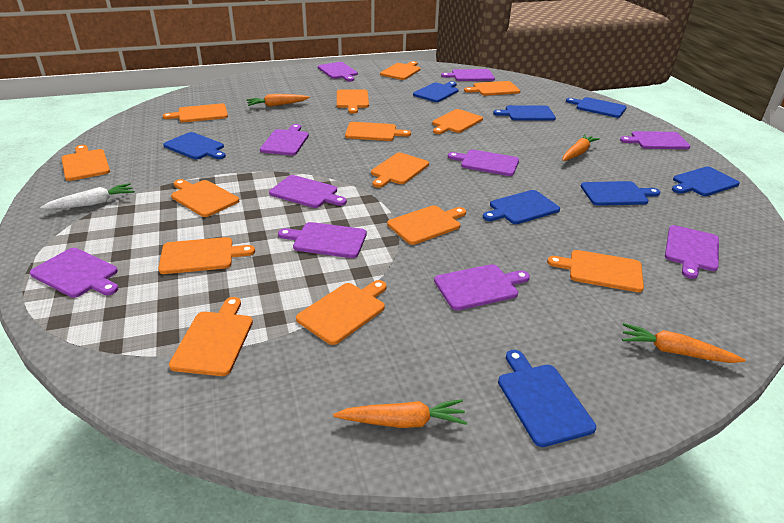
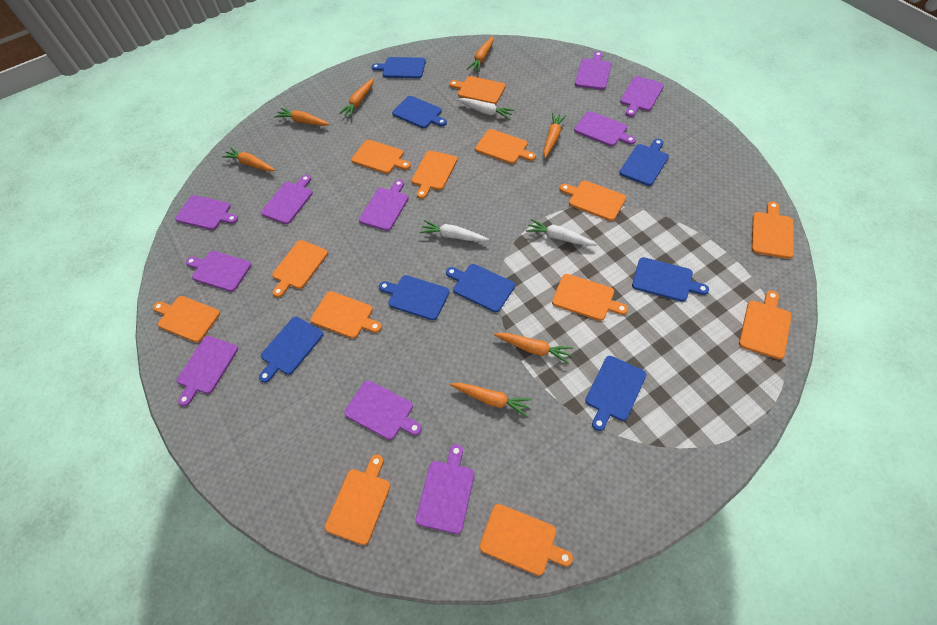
orange carrot: [246,94,310,107] [333,399,467,428] [562,134,600,161] [622,323,746,363] = 4 -> [222,147,275,171] [274,108,330,126] [339,78,374,117] [450,383,532,417] [467,36,494,72] [494,333,573,364] [543,113,567,158] = 7
orange cutting board: [61,145,110,181] [158,237,255,274] [162,103,228,122] [169,297,253,376] [171,179,239,217] [296,280,387,345] [337,89,369,114] [345,122,411,141] [371,153,429,188] [380,61,421,80] [387,205,466,245] [432,109,483,134] [464,81,521,96] [547,250,644,292] = 14 -> [153,296,220,343] [272,240,328,298] [310,291,382,339] [325,455,391,545] [351,140,411,174] [412,151,457,199] [449,76,506,104] [475,129,536,164] [479,504,573,576] [552,274,628,321] [560,181,626,221] [739,290,792,360] [752,201,794,259] = 13
white carrot: [40,183,135,209] = 1 -> [420,220,489,242] [457,98,515,119] [526,219,597,246] = 3

